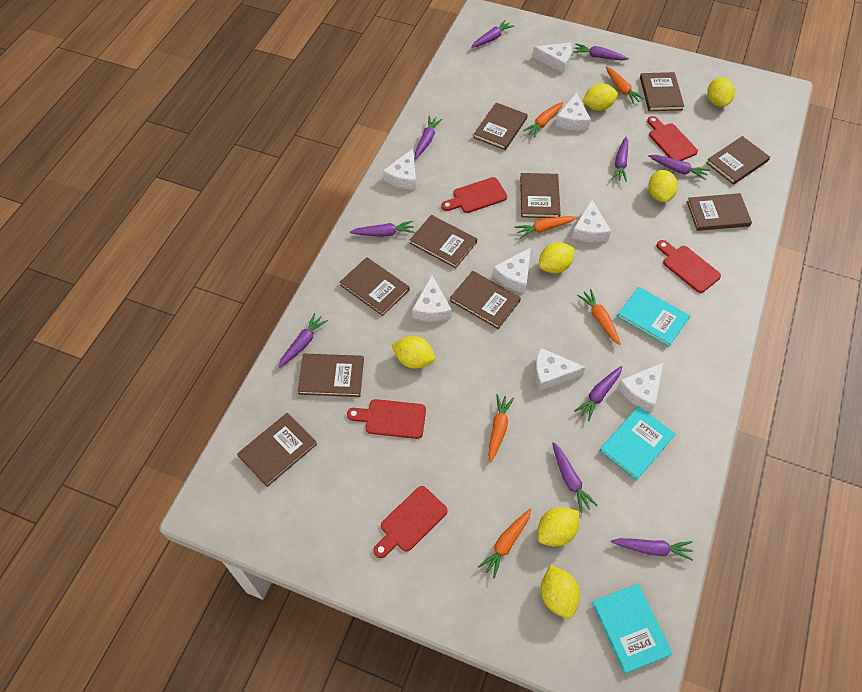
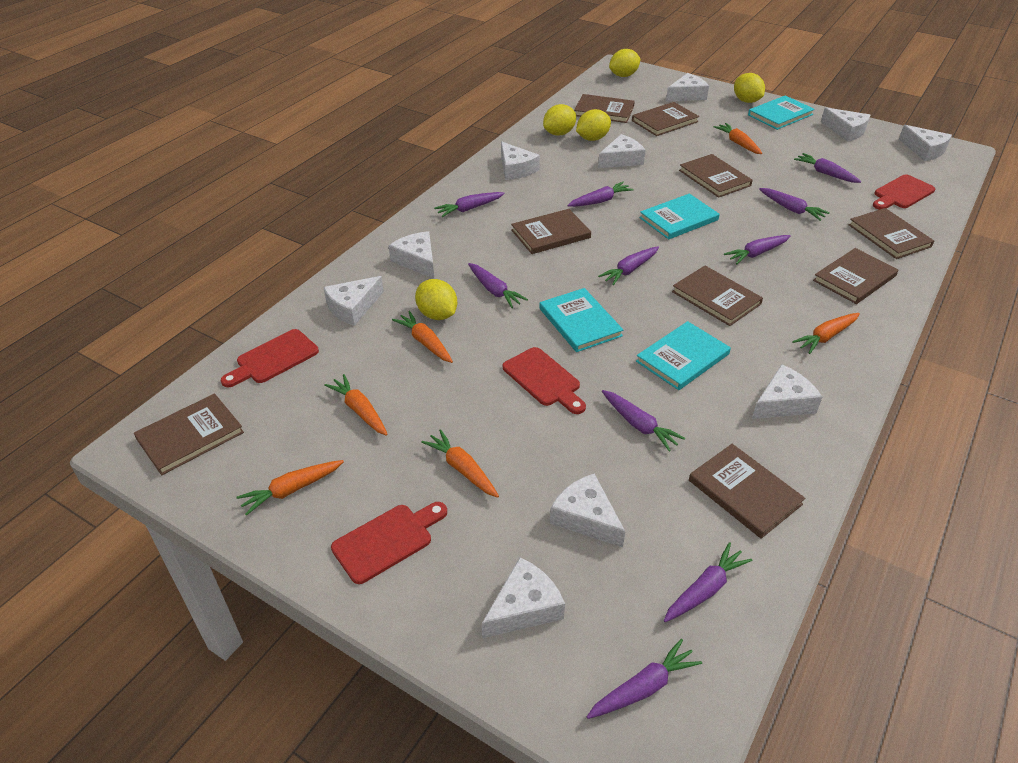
brown book: [237,413,317,487] [298,354,364,397] [340,257,410,316] [410,215,477,268] [450,271,521,329] [473,103,528,150] [520,173,561,218] [640,72,684,111] [687,193,752,231] [706,136,770,185] = 10 -> [134,393,244,475] [511,209,591,254] [574,94,635,123] [632,102,699,136] [672,266,763,326] [679,154,753,198] [689,444,805,539] [813,248,898,304] [849,208,934,259] = 9
red cutting board: [347,399,426,439] [374,486,447,558] [441,177,507,213] [647,116,698,161] [657,240,721,293] = 5 -> [221,329,319,387] [331,502,447,584] [503,347,586,414] [873,175,935,210] = 4
turquoise book: [592,584,673,674] [599,406,675,481] [617,287,690,347] = 3 -> [539,288,623,352] [636,321,731,390] [639,194,720,239] [748,95,815,130] = 4
white cheese: [383,149,416,190] [412,275,452,322] [493,248,531,293] [532,43,572,74] [535,348,586,391] [555,92,591,131] [572,199,611,242] [617,363,663,412] = 8 -> [324,276,384,326] [389,231,434,279] [482,557,565,638] [501,142,540,180] [550,474,625,547] [598,134,646,168] [666,73,709,101] [752,364,822,419] [821,108,870,142] [899,125,952,161] = 10
yellow lemon: [392,336,435,369] [537,507,579,547] [539,242,575,273] [541,565,580,619] [582,83,618,111] [648,170,678,202] [707,77,735,107] = 7 -> [415,279,457,320] [543,104,576,136] [576,109,611,141] [609,49,641,77] [734,73,765,103] = 5

